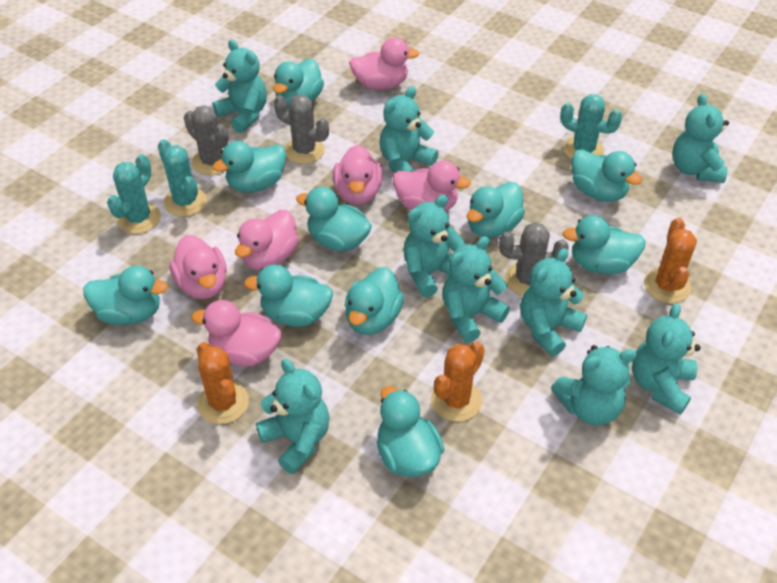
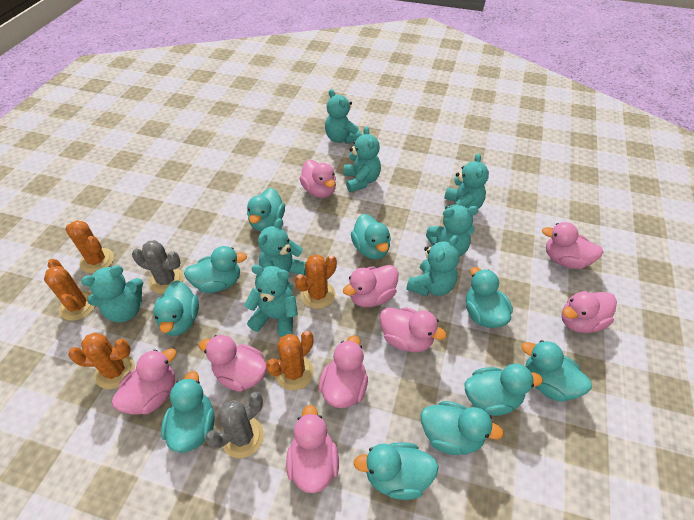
grey cactus: [184,105,229,175] [274,95,329,164] [499,222,569,296] = 3 -> [132,240,184,294] [205,392,264,458] = 2
orange cactus: [197,342,249,424] [431,342,485,422] [644,218,697,303] = 3 -> [44,259,95,321] [65,220,114,273] [68,333,135,389] [266,331,314,390] [295,254,337,309] = 5
pink duck: [169,235,227,299] [192,300,281,367] [235,210,299,270] [333,145,383,205] [349,37,419,90] [393,160,471,211] = 6 -> [112,348,177,415] [199,335,267,392] [286,405,339,493] [299,160,336,198] [319,335,368,408] [343,265,399,307] [380,307,446,352] [542,222,603,269] [562,291,617,333] = 9
turquoise cactus: [107,154,161,234] [158,139,207,217] [560,94,622,160] = 3 -> none = 0
turquoise teddy bear: [212,39,267,133] [256,359,330,474] [380,86,438,173] [403,195,466,298] [442,236,510,343] [520,248,587,356] [551,345,637,426] [632,304,700,415] [672,94,729,183] = 9 -> [81,265,143,323] [244,265,298,337] [258,218,306,290] [325,89,362,144] [343,126,381,192] [406,235,459,296] [426,205,478,257] [444,153,489,210] = 8

